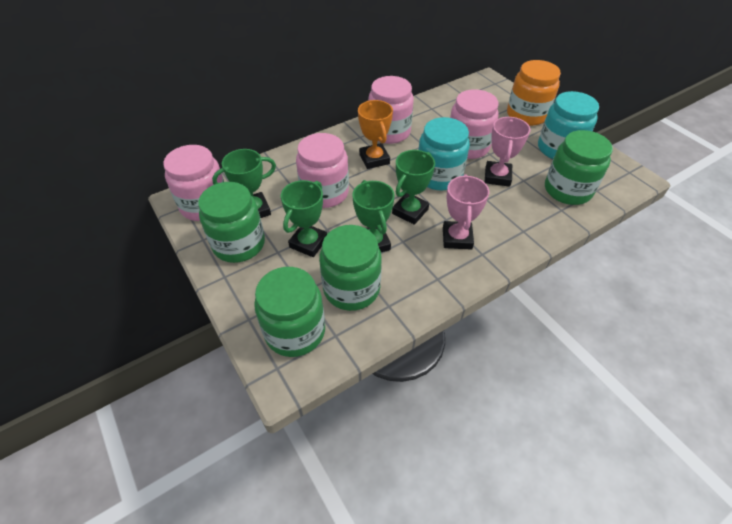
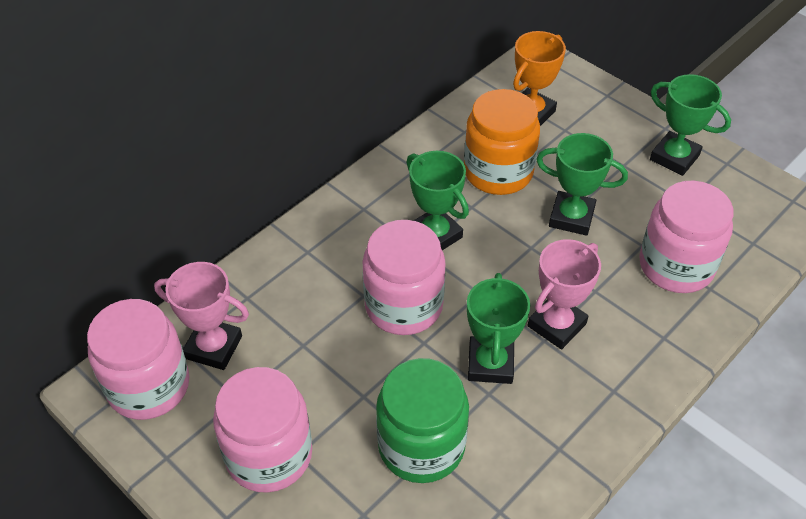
green jar: [198,182,265,263] [254,267,325,357] [319,225,382,311] [545,130,613,205] = 4 -> [376,358,469,483] = 1
turquoise jar: [418,117,470,190] [538,91,599,159] = 2 -> none = 0

